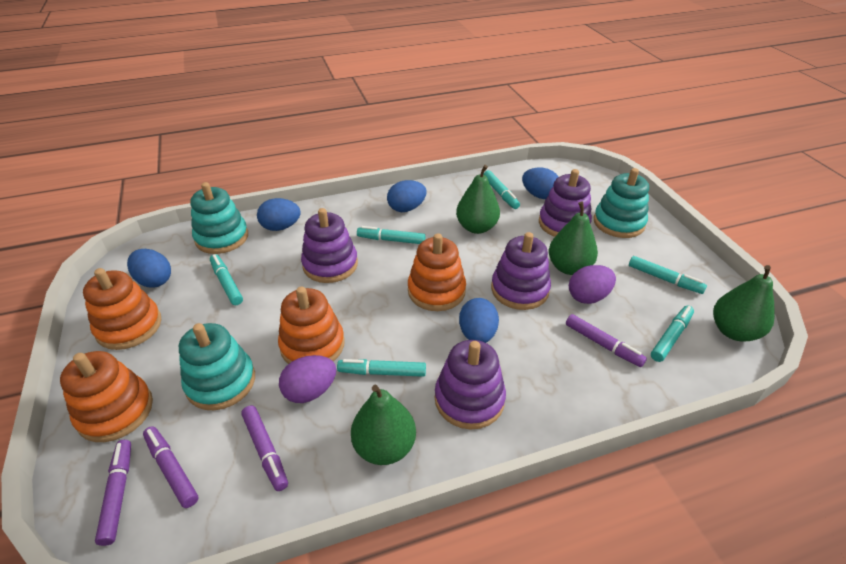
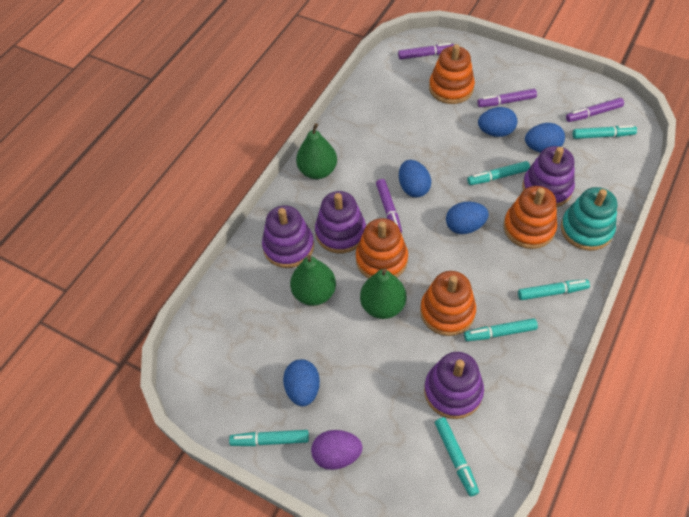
green pear: [351,385,416,465] [456,165,500,234] [549,202,598,275] [713,265,775,341] = 4 -> [290,255,336,306] [296,123,337,179] [360,268,406,319] = 3
purple egg: [279,355,336,403] [569,265,616,304] = 2 -> [311,430,362,470] = 1
turquoise stacking toy: [179,323,255,410] [190,182,248,254] [594,168,649,238] = 3 -> [561,187,617,251] = 1

